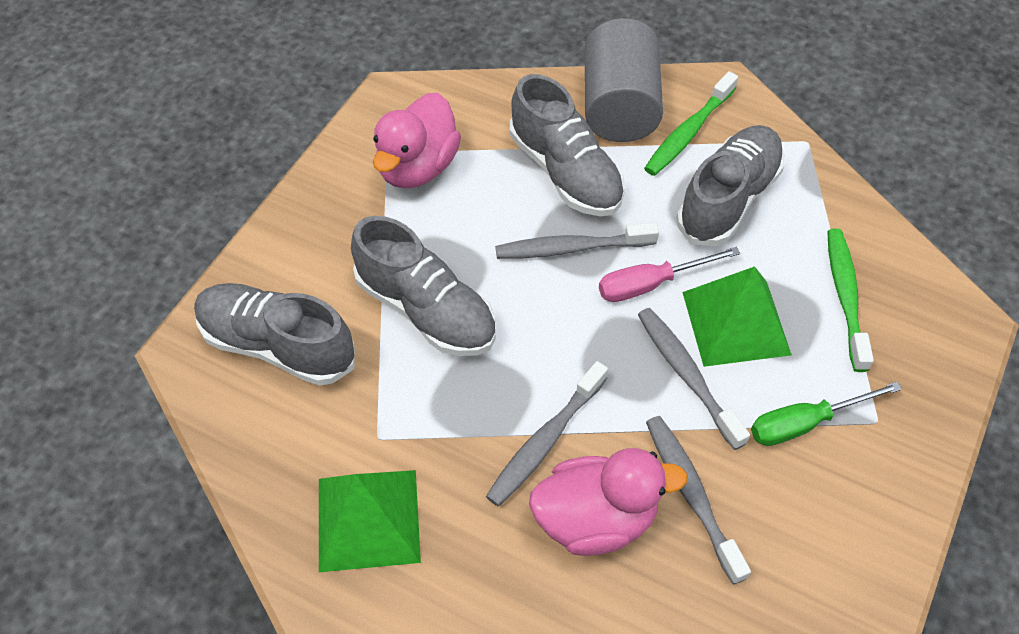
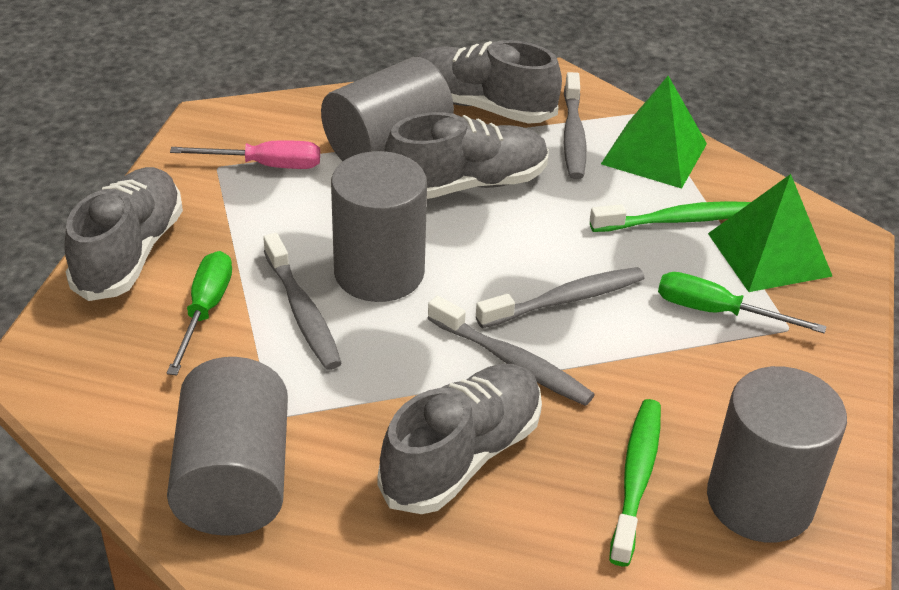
green screwdriver: [751,382,902,446] = 1 -> [167,251,232,375] [658,272,827,334] = 2
grey cylinder: [585,18,663,142] = 1 -> [167,357,288,536] [321,57,454,161] [331,151,427,302] [707,366,847,543] = 4
pink duck: [373,93,461,188] [529,448,688,556] = 2 -> none = 0

